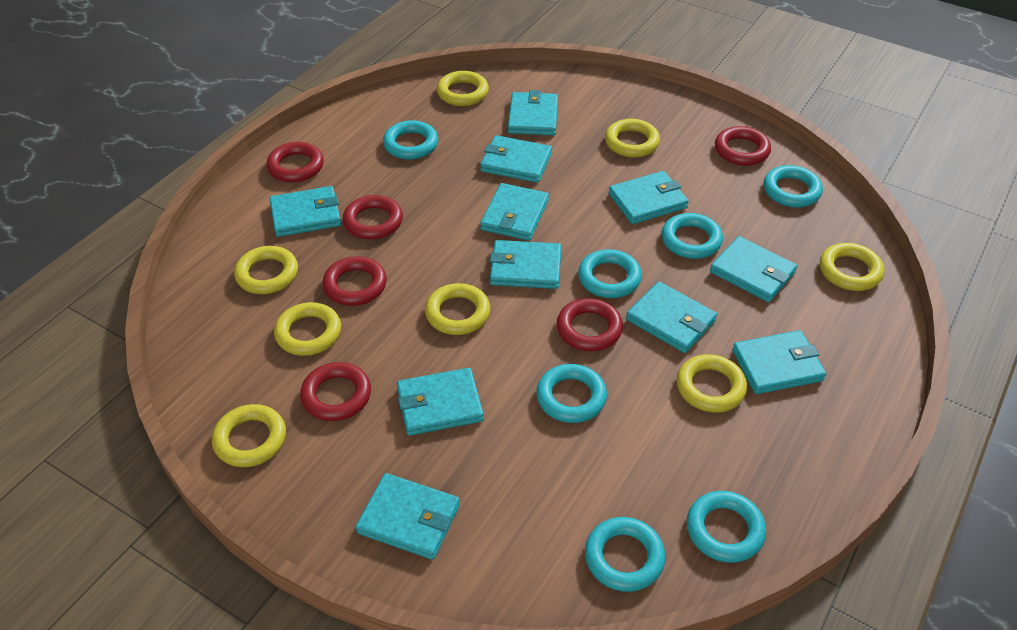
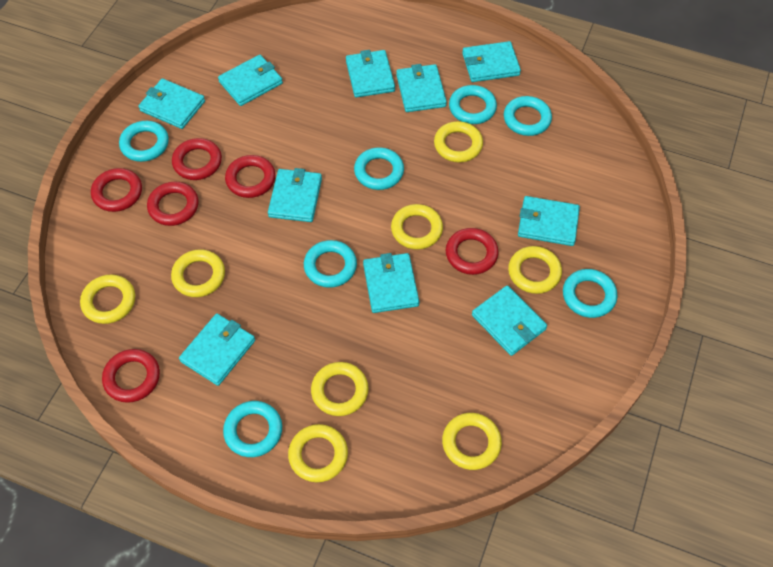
turquoise wallet: [270,186,341,237] [356,473,460,560] [397,368,484,435] [480,135,552,183] [480,183,549,241] [490,240,561,289] [508,90,558,135] [609,171,689,224] [626,282,717,353] [710,236,797,302] [732,330,826,394] = 11 -> [138,78,205,129] [179,313,255,386] [218,55,283,106] [268,168,322,222] [346,50,395,98] [363,253,419,313] [396,64,447,112] [462,41,521,82] [472,285,547,356] [518,196,580,246] = 10

